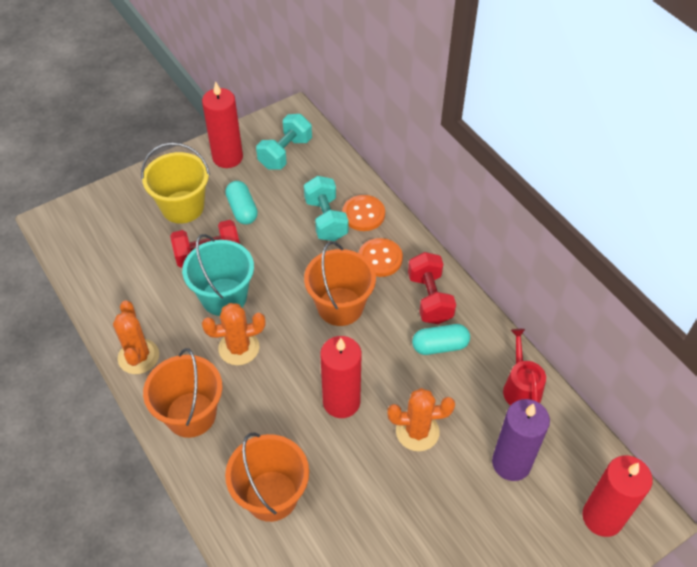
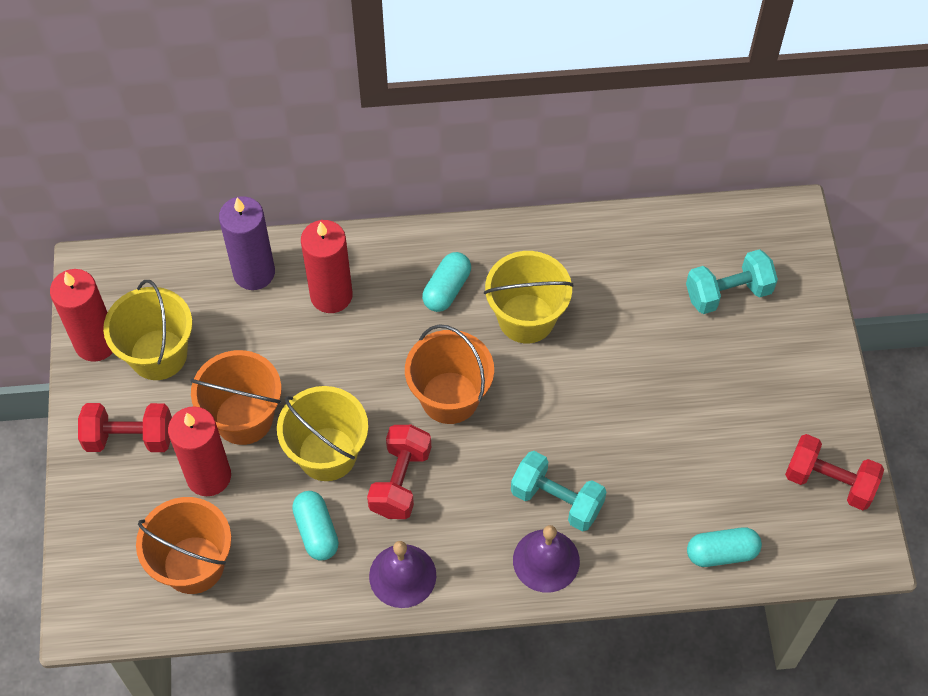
orange button: [342,195,385,231] [359,238,403,277] = 2 -> none = 0
orange cactus: [113,300,159,374] [202,303,265,365] [387,388,455,451] = 3 -> none = 0
purple bell: none = 0 -> [369,541,436,608] [513,525,580,593] = 2
red dumbbell: [170,220,240,268] [408,252,456,324] = 2 -> [78,403,172,452] [367,425,431,519] [785,434,884,510] = 3
red watering can: [503,329,546,406] = 1 -> none = 0
turquoise bucket: [182,234,254,316] = 1 -> none = 0
turquoise capsule: [225,181,258,224] [412,324,470,355] = 2 -> [292,491,339,560] [422,252,471,312] [687,527,762,567] = 3
yellow bucket: [141,143,210,224] = 1 -> [103,280,193,380] [277,386,368,481] [484,251,573,343] = 3

